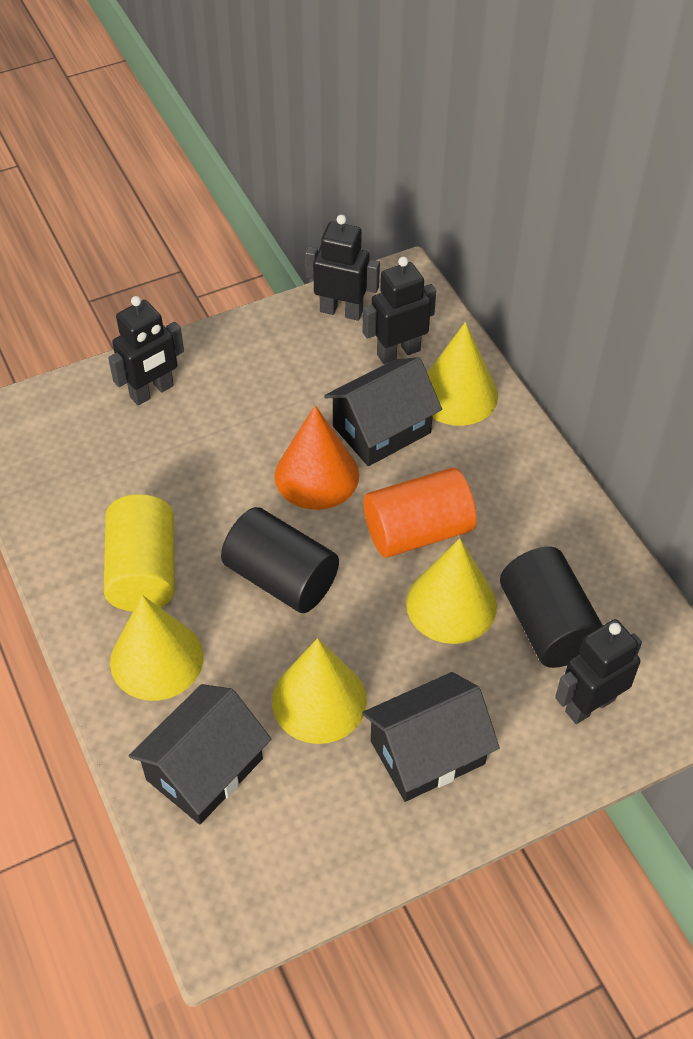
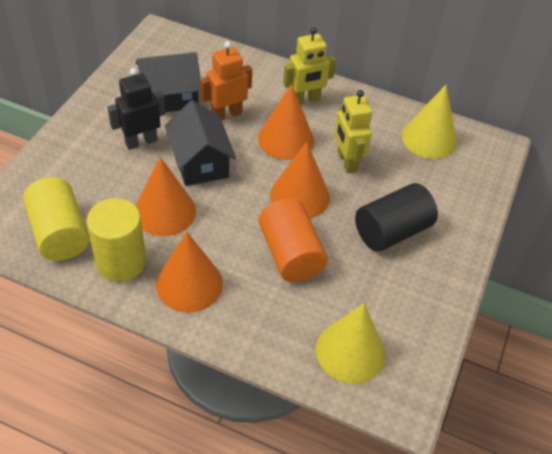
black cylinder: [221,507,339,613] [500,547,603,668] = 2 -> [355,183,438,252] = 1
black house: [129,684,272,824] [324,357,442,466] [362,672,500,802] = 3 -> [136,52,201,112] [165,100,236,186] = 2
black robot: [108,296,184,405] [305,215,380,321] [362,257,436,364] [555,619,642,724] = 4 -> [108,68,165,150] = 1
orange cone: [275,405,359,510] = 1 -> [135,157,196,236] [156,232,223,313] [258,84,314,160] [270,142,330,218] = 4
orange robot: none = 0 -> [200,41,252,120] = 1
yellow cone: [110,595,204,701] [272,638,367,744] [406,538,497,644] [427,322,498,426] = 4 -> [316,303,385,384] [402,85,457,159] = 2
yellow cylinder: [104,494,175,612] = 1 -> [23,177,89,261] [87,198,146,282] = 2
yellow robot: none = 0 -> [283,27,336,104] [334,90,372,173] = 2

